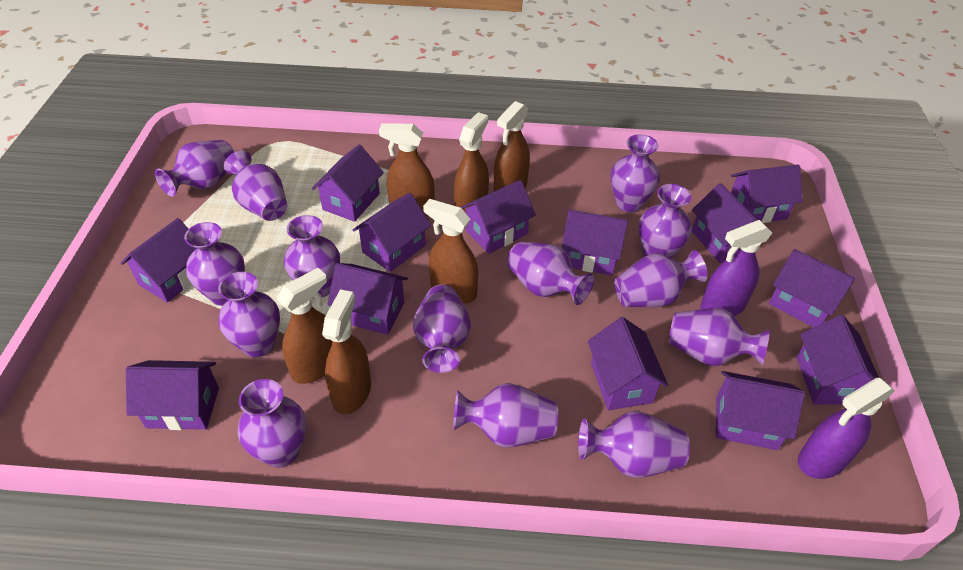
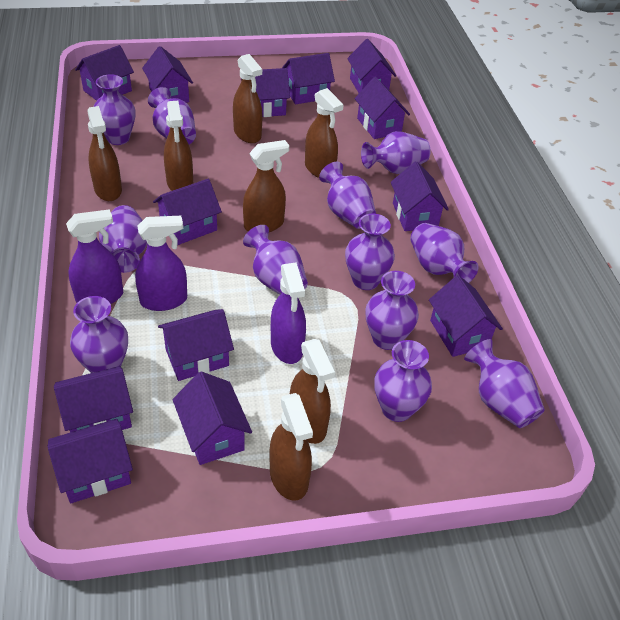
brown spray bottle: [276,268,332,384] [322,289,371,415] [379,123,435,216] [423,199,478,304] [454,112,489,213] [494,101,530,191] = 6 -> [88,106,122,201] [164,101,193,191] [233,54,262,143] [243,140,289,232] [269,393,313,501] [290,339,335,444] [305,88,344,178] = 7
purple spray bottle: [700,220,772,316] [798,378,895,479] = 2 -> [66,209,123,304] [135,216,187,311] [271,262,306,364] = 3
purple vase: [155,140,234,197] [184,222,245,306] [218,272,280,357] [224,151,287,221] [238,379,306,468] [284,215,340,298] [413,285,471,373] [453,383,558,448] [507,242,594,305] [578,411,690,478] [611,134,660,212] [614,250,707,307] [639,184,692,259] [668,308,770,366] = 14 -> [70,296,128,373] [93,74,135,145] [99,205,147,273] [148,87,196,144] [243,225,308,295] [319,162,376,229] [345,214,395,290] [361,131,431,174] [366,271,419,350] [374,340,432,422] [410,223,479,283] [464,339,545,428] = 12

